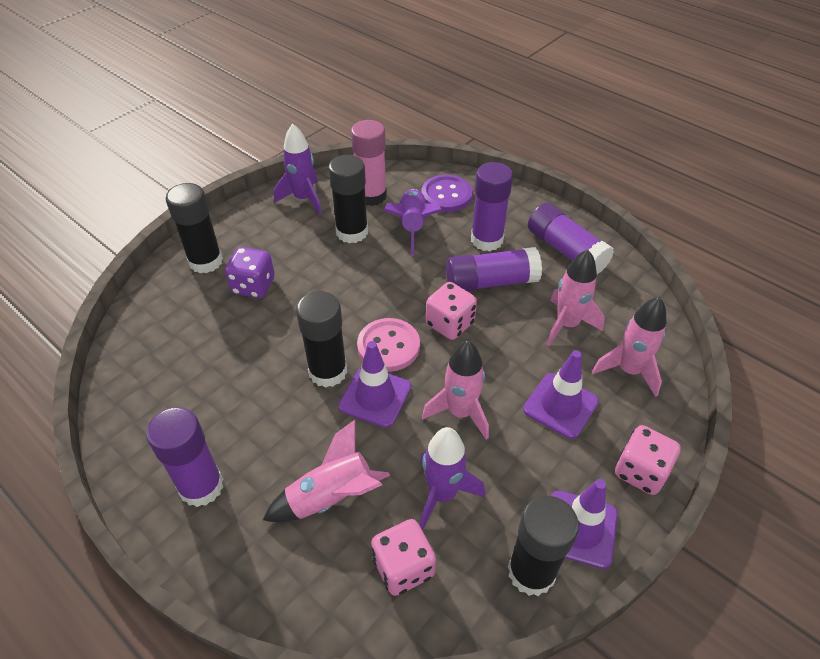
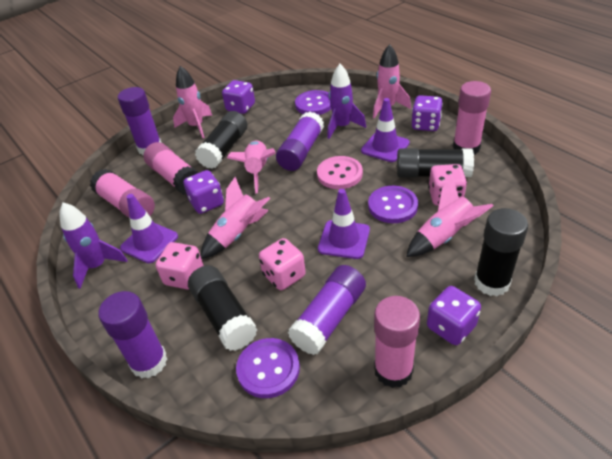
pink glue stick: [351,120,387,206] = 1 -> [90,169,155,218] [144,142,199,195] [374,296,420,388] [453,81,491,155] = 4
pink rocket: [263,420,390,522] [422,341,489,440] [546,250,605,346] [592,297,666,397] = 4 -> [173,66,212,138] [200,177,270,259] [227,141,276,193] [373,44,411,118] [406,177,493,257] = 5
purple button: [421,175,473,212] = 1 -> [236,338,300,398] [295,90,331,115] [368,186,418,223] = 3
purple dice: [225,247,275,298] = 1 -> [183,170,224,214] [222,80,255,114] [412,95,443,131] [427,286,481,345] = 4
purple rocket: [274,123,322,215] [383,189,442,256] [420,427,485,530] = 3 -> [59,202,128,289] [327,64,366,139] = 2

